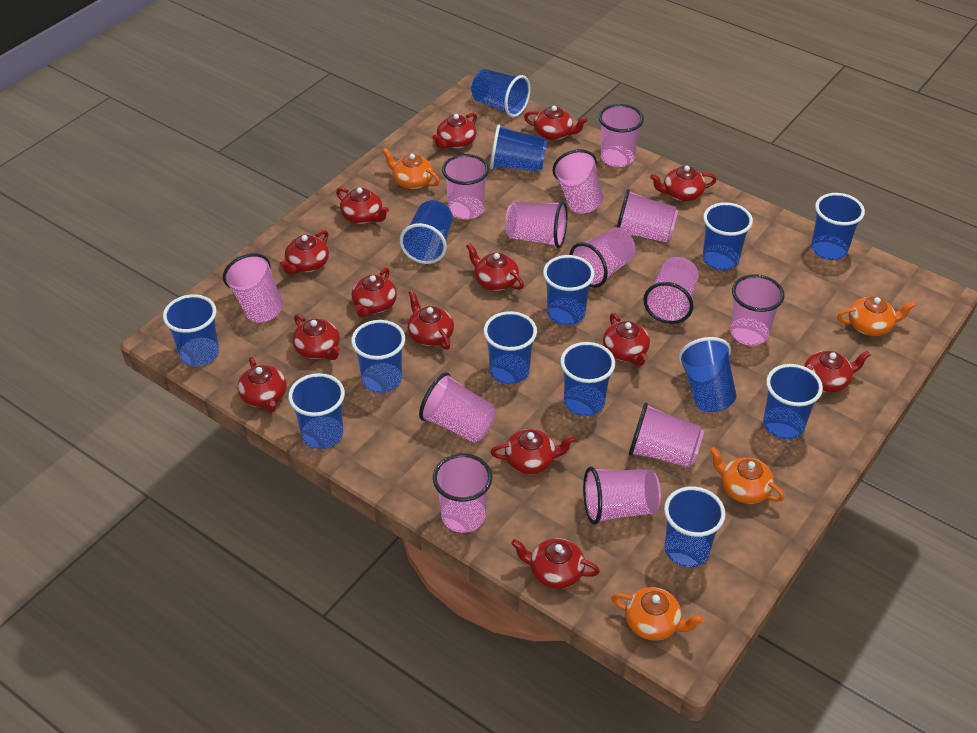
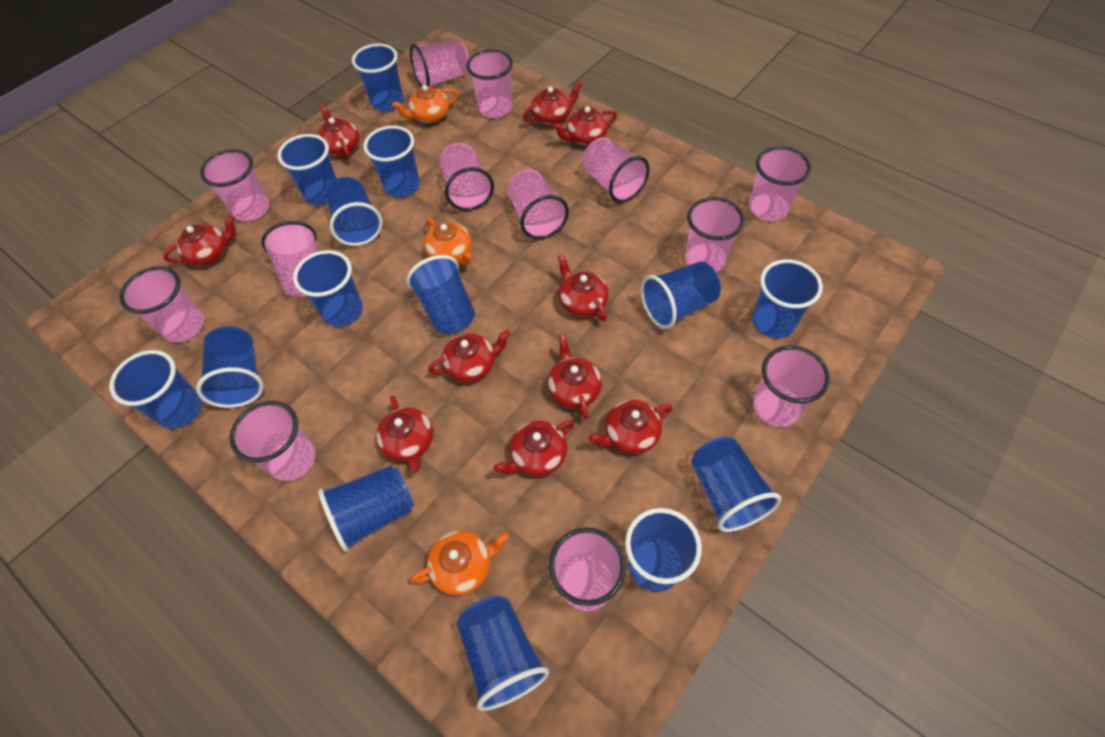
orange teapot: [382,148,440,189] [611,587,704,641] [709,447,785,504] [837,296,916,336] = 4 -> [392,85,458,123] [410,530,509,596] [424,218,472,265] = 3
red teapot: [238,357,287,412] [279,230,329,274] [293,314,340,360] [336,188,389,224] [351,268,397,318] [408,290,454,350] [432,113,477,149] [466,243,524,291] [491,429,575,474] [511,538,600,589] [524,106,588,140] [603,313,650,366] [650,165,717,201] [804,351,870,393] = 14 -> [163,215,236,266] [317,104,360,158] [376,395,433,471] [428,330,511,382] [493,420,575,476] [523,81,582,125] [547,335,602,420] [553,106,617,145] [557,254,609,321] [588,400,673,454] = 10

